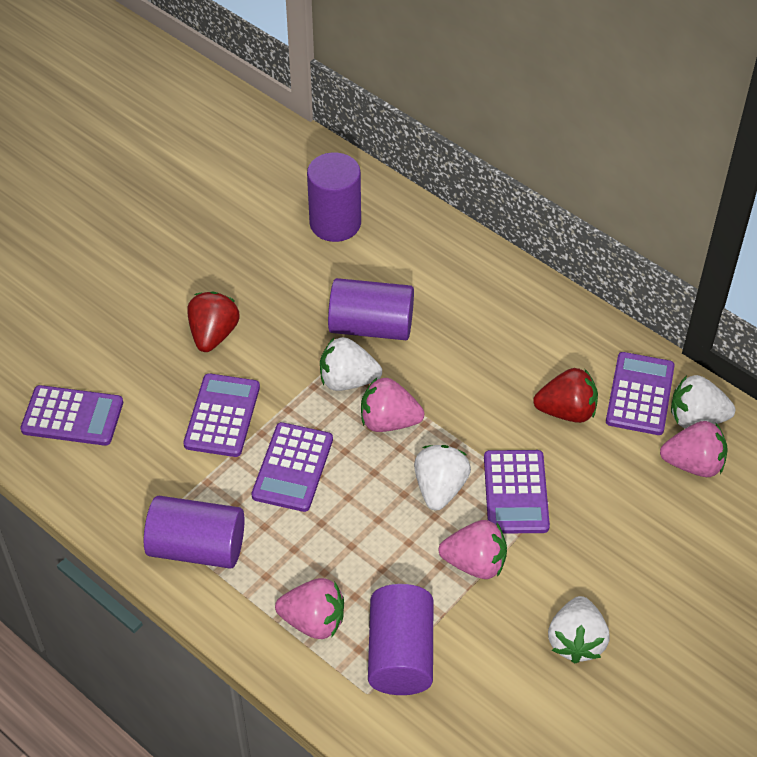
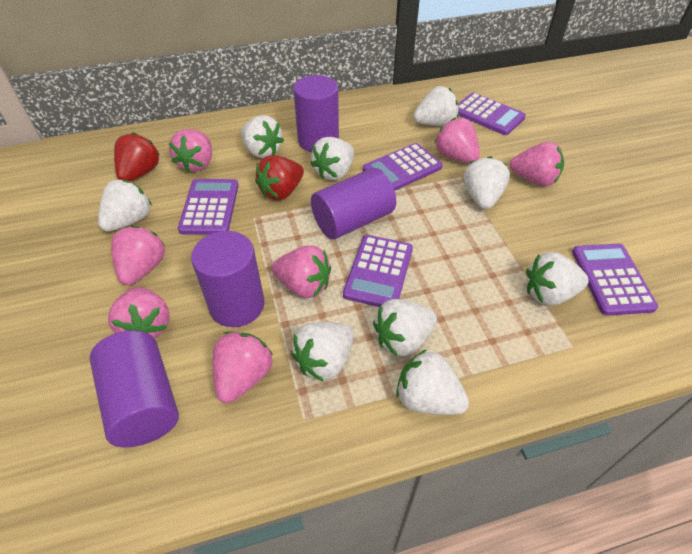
pink strawberry: [275,578,344,639] [361,378,424,432] [439,520,507,579] [660,421,728,477] = 4 -> [108,287,170,338] [111,226,165,285] [169,129,212,173] [213,332,273,403] [272,245,331,298] [434,118,480,163] [509,142,564,187] = 7
white strawberry: [320,337,382,391] [414,445,471,510] [548,596,610,664] [671,375,735,429] = 4 -> [98,180,152,231] [241,115,284,158] [291,322,354,382] [310,137,354,180] [373,299,437,356] [396,349,469,415] [413,86,459,126] [463,156,510,209] [526,252,589,306] = 9

